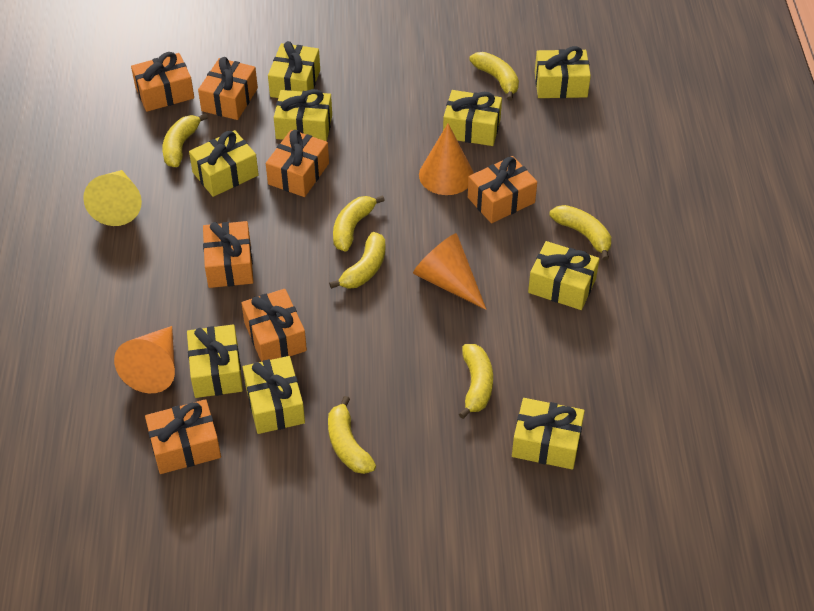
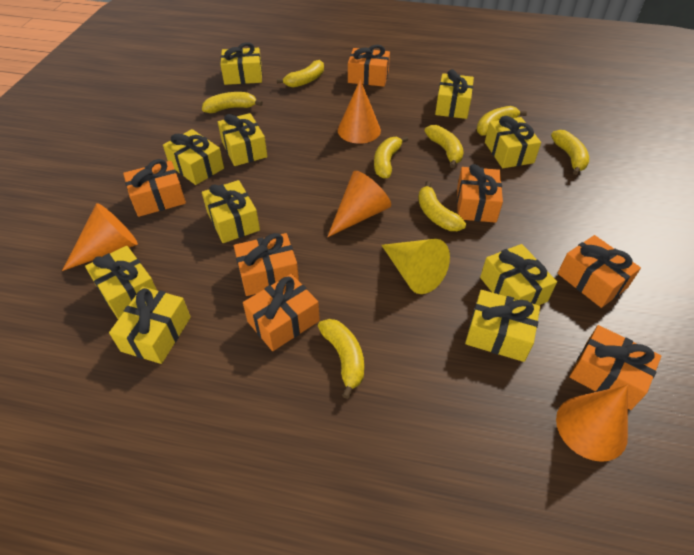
orange cone: [114,326,175,393] [413,233,487,310] [419,124,474,195] = 3 -> [62,203,138,271] [327,171,391,237] [338,79,381,144] [556,385,628,462] = 4
yellow banana: [162,113,208,167] [328,396,376,474] [329,232,385,289] [333,195,385,252] [459,344,493,419] [469,52,519,101] [550,205,611,260] = 7 -> [202,92,263,113] [277,60,324,88] [318,319,364,399] [374,136,408,178] [418,181,466,231] [425,125,464,168] [477,106,527,136] [551,130,589,175] = 8
yellow gift: [187,324,243,398] [189,130,259,197] [243,356,305,434] [268,41,320,98] [274,89,332,141] [443,90,502,146] [512,398,585,469] [528,241,599,310] [535,46,591,98] = 9 -> [85,246,157,319] [109,287,191,364] [163,129,224,185] [202,180,260,243] [218,113,268,166] [220,42,262,85] [435,69,474,119] [465,290,540,362] [480,244,557,305] [485,116,541,168] = 10

